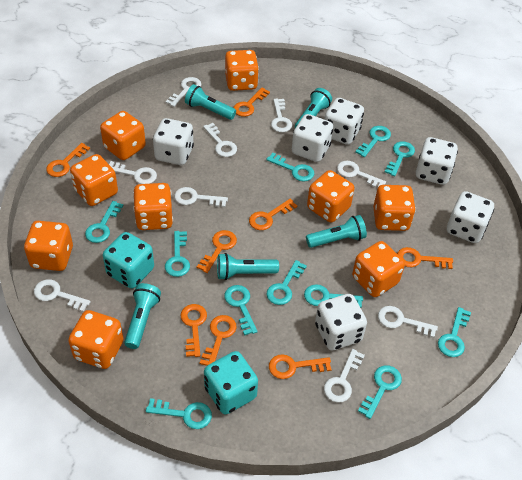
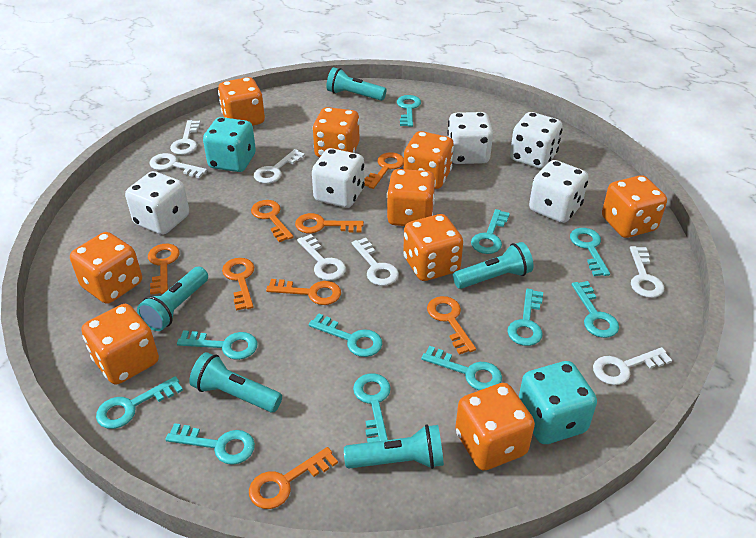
white dice: [153,118,194,165] [292,114,333,162] [315,294,367,350] [324,98,364,145] [416,137,458,185] [447,191,494,243] = 6 -> [125,171,189,235] [312,148,365,208] [447,112,493,164] [510,112,563,169] [529,160,589,223] = 5
white key: [34,279,91,312] [109,161,157,184] [165,77,201,107] [174,187,228,207] [203,123,237,157] [271,99,292,132] [324,349,365,403] [337,161,386,189] [378,306,438,338] = 9 -> [150,153,207,178] [170,120,200,155] [254,149,305,184] [297,234,346,281] [352,238,399,286] [593,347,672,385] [630,246,664,298] = 7

